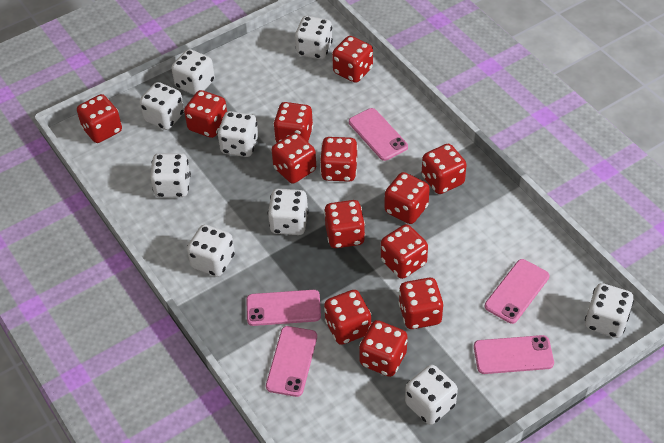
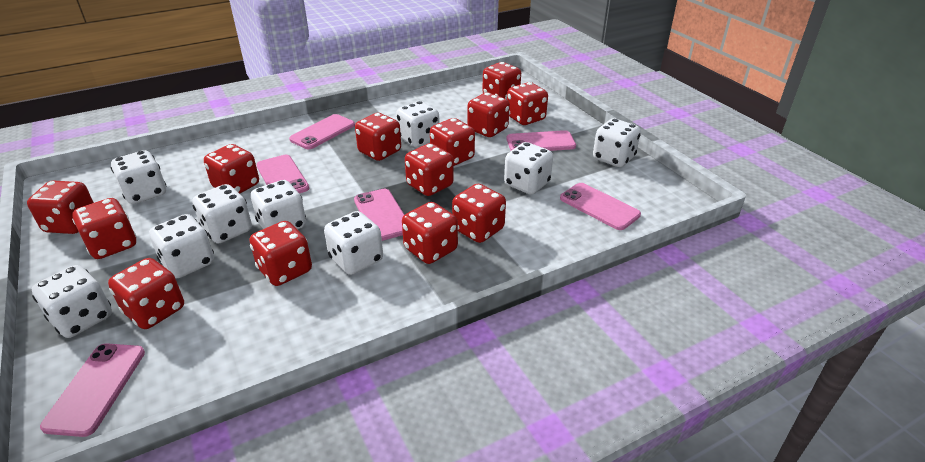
pink phone: [246,290,321,326] [266,326,317,397] [349,108,408,161] [474,335,554,374] [485,259,549,324] = 5 -> [40,343,145,437] [256,155,309,193] [289,114,355,149] [354,189,404,241] [507,130,576,151] [560,183,641,230] = 6

